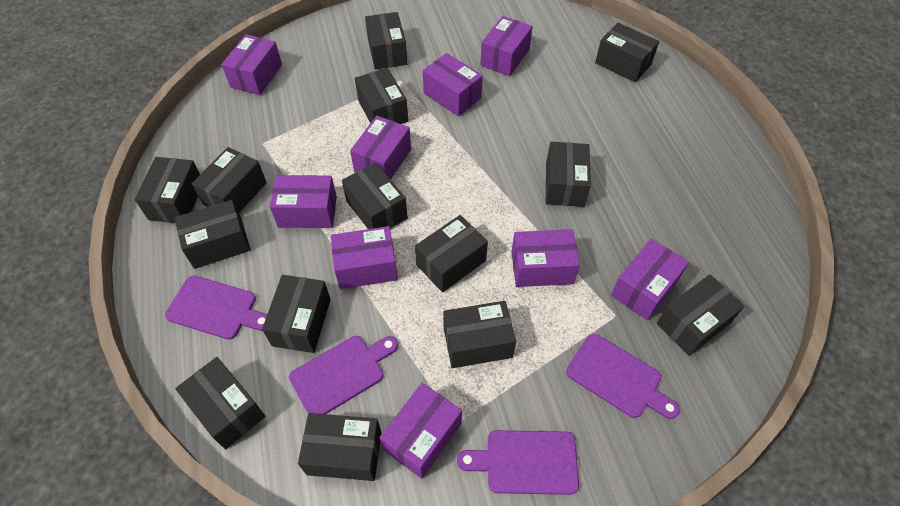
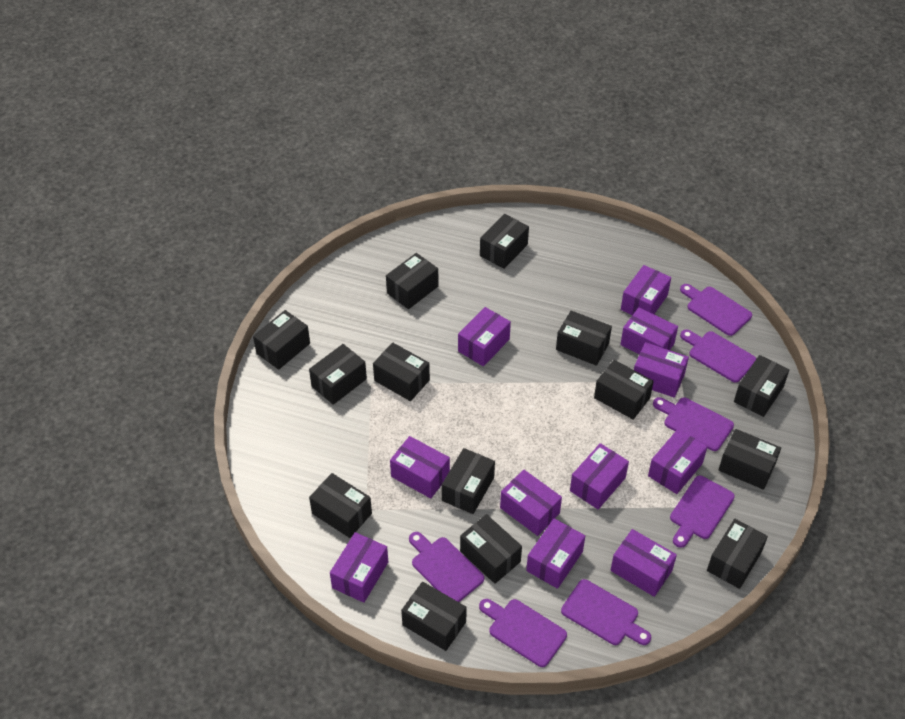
purple box: [222,34,282,95] [270,175,337,228] [331,226,398,289] [350,116,411,180] [380,383,462,479] [423,53,483,116] [480,16,533,76] [511,229,580,287] [611,239,689,320] = 9 -> [330,532,388,603] [390,436,450,498] [458,307,511,366] [500,469,562,536] [526,518,585,589] [570,443,629,509] [610,529,677,597] [620,307,678,354] [621,265,671,315] [634,342,689,398] [648,429,707,494] = 11
purple cutting board: [165,275,267,340] [289,336,398,414] [457,430,579,495] [566,334,680,419] = 4 -> [409,532,484,602] [479,599,567,667] [561,579,651,645] [653,397,734,451] [670,476,735,548] [680,284,752,336] [680,329,756,383] = 7

